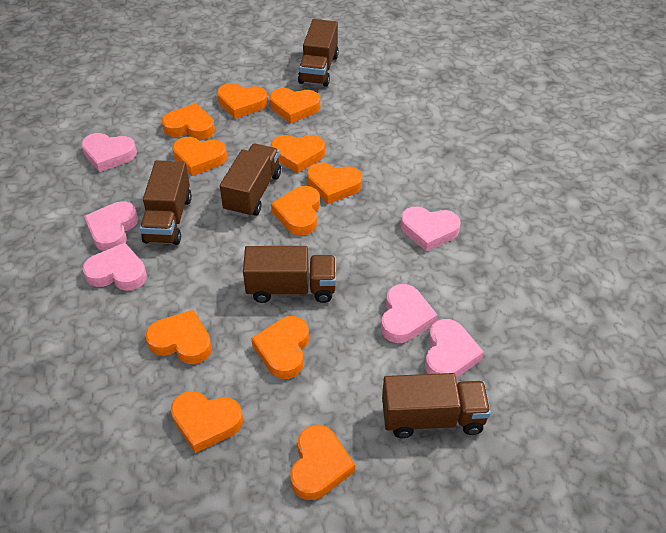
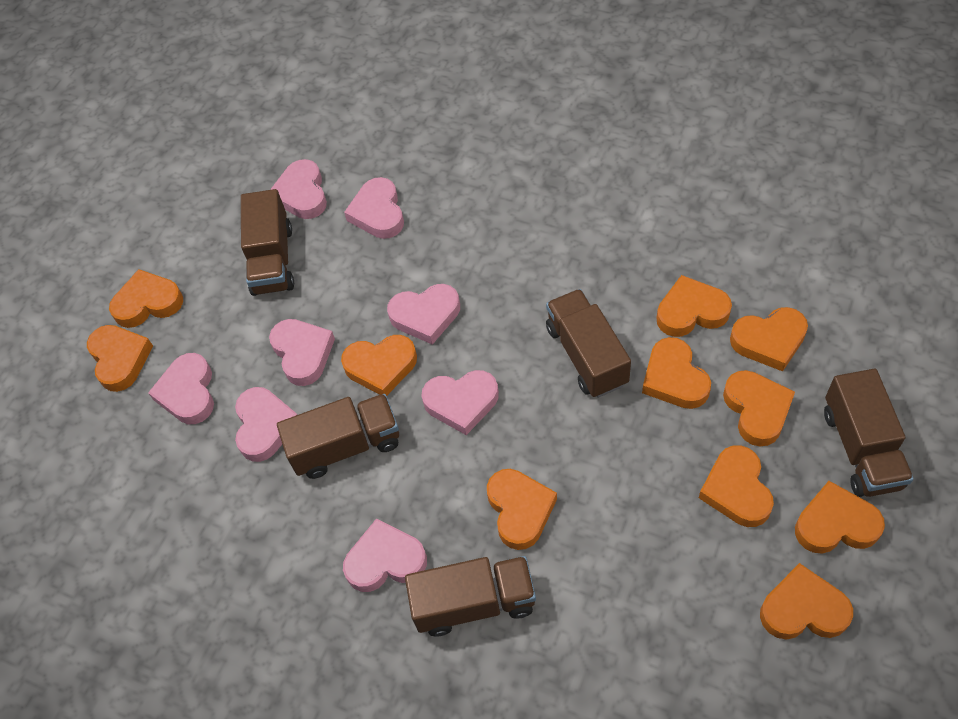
pink heart: [81,133,137,172] [83,243,147,291] [84,201,138,251] [381,284,438,343] [400,207,461,252] [425,319,484,378] = 6 -> [148,353,214,424] [235,387,298,462] [269,319,335,386] [270,159,327,219] [343,518,427,592] [344,177,404,239] [387,284,460,345] [421,370,499,435] = 8

